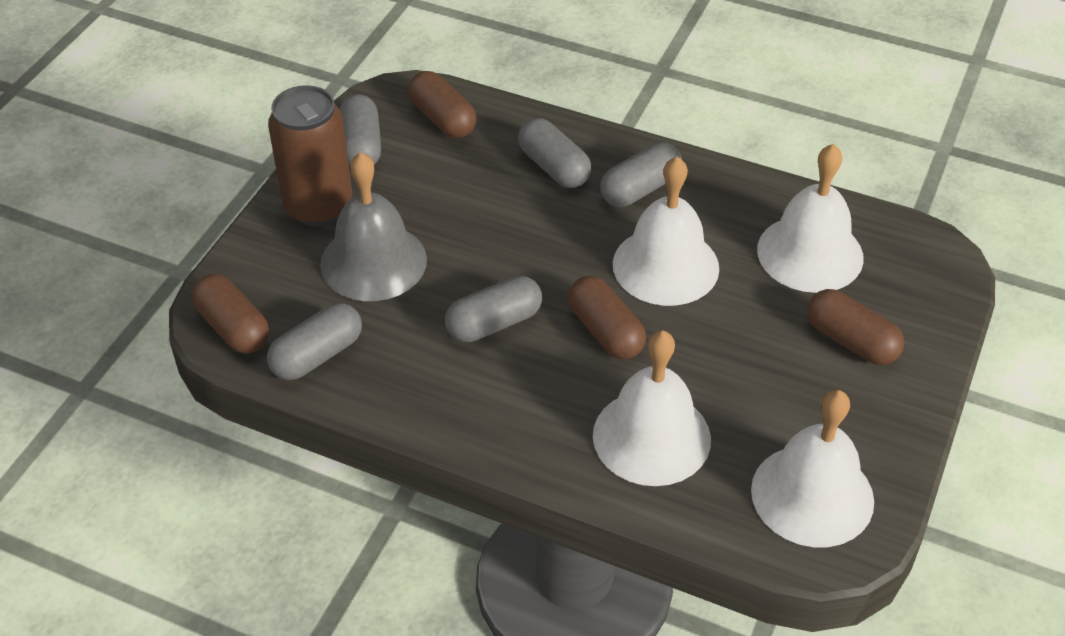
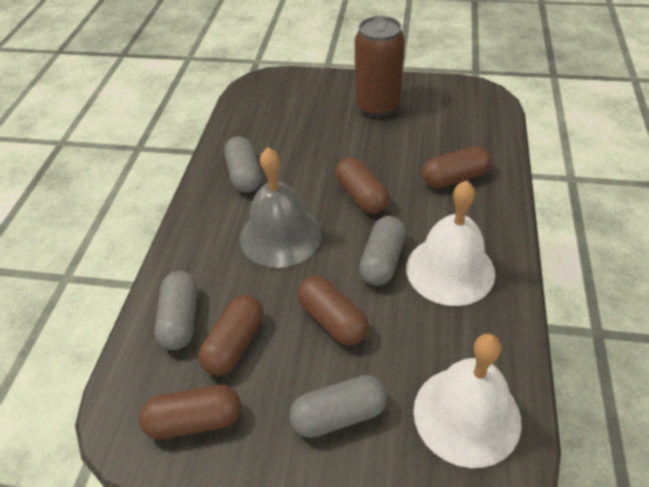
brown capsule: [192,274,269,354] [408,71,477,138] [568,276,646,359] [807,289,904,365] = 4 -> [139,385,241,439] [198,295,263,376] [297,276,368,345] [335,157,389,214] [422,146,492,188] = 5
grey capsule: [267,303,362,380] [339,94,381,166] [445,276,542,342] [518,118,592,188] [600,142,682,207] = 5 -> [154,271,198,350] [224,136,261,193] [289,375,387,438] [359,216,406,286] = 4
white bell: [593,331,711,486] [613,157,719,306] [751,390,874,547] [757,144,864,293] = 4 -> [406,180,495,306] [413,334,521,468] = 2

